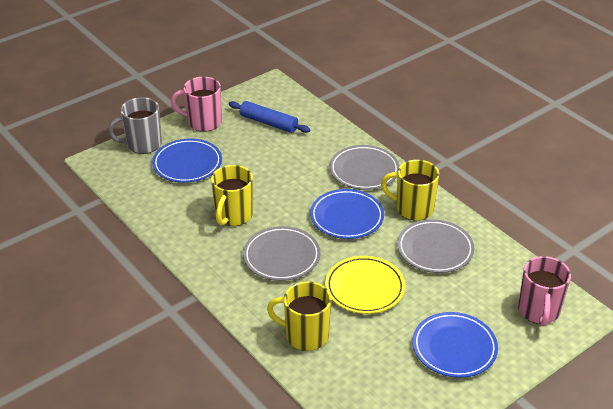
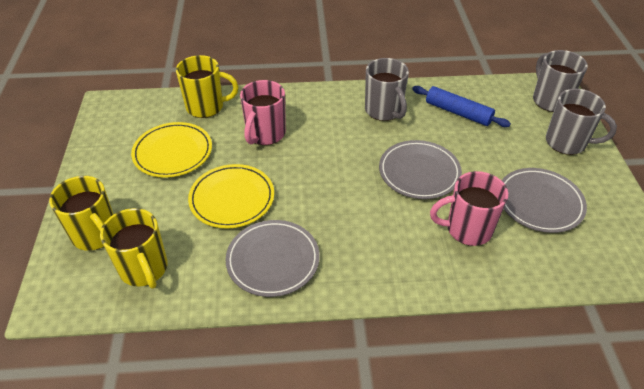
blue plate: [152,139,222,183] [310,189,384,239] [413,312,498,378] = 3 -> none = 0
grey mug: [108,97,162,154] = 1 -> [365,58,409,121] [533,50,588,112] [546,89,617,155] = 3
yellow plate: [325,256,405,314] = 1 -> [131,122,212,178] [188,164,274,228] = 2

